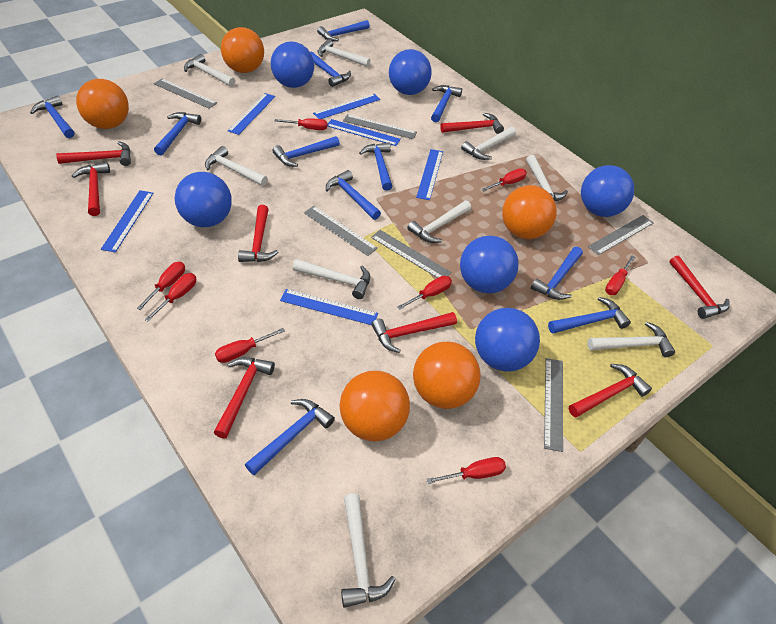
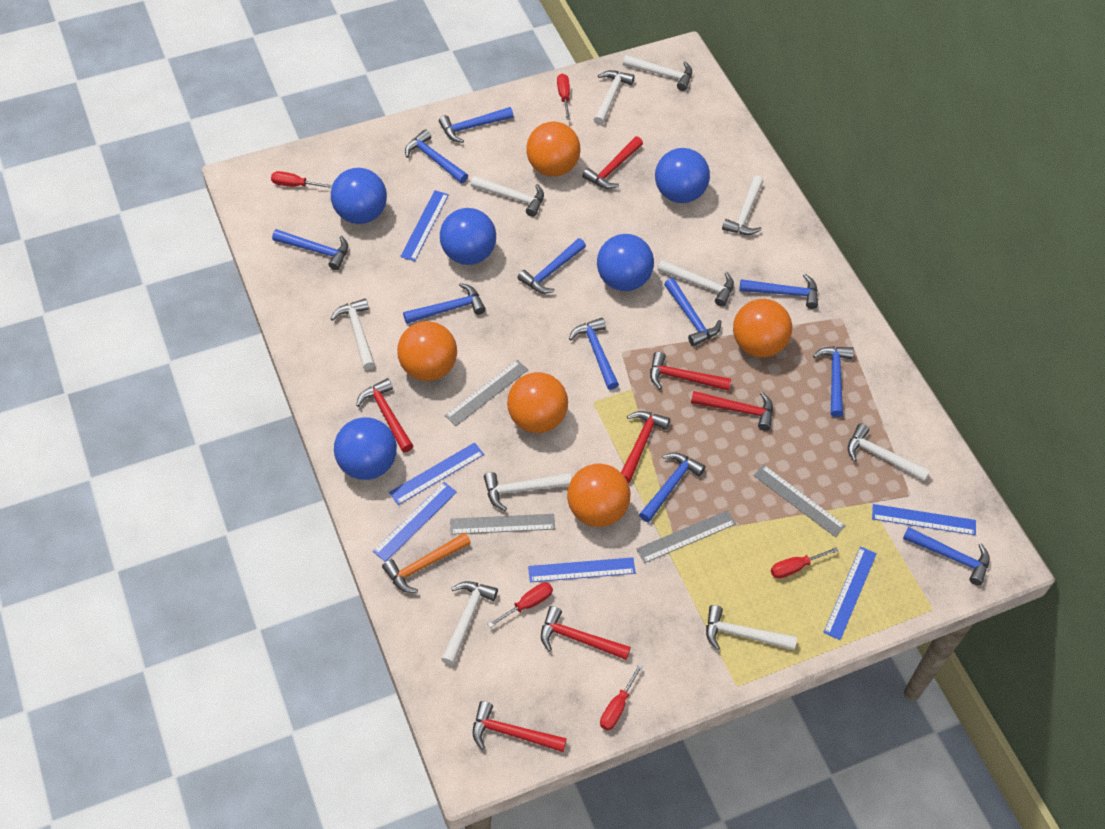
blue ball: [175,172,232,227] [271,42,314,88] [389,49,432,95] [460,236,519,294] [475,308,540,372] [581,165,634,217] = 6 -> [331,168,387,224] [334,417,397,480] [440,208,496,265] [597,234,654,291] [655,148,710,203] = 5
grey ruler: [154,79,217,109] [304,206,378,256] [343,114,417,139] [371,230,452,278] [544,358,563,452] [588,215,654,255] = 6 -> [445,360,528,426] [450,514,555,535] [636,510,736,563] [753,465,846,537] = 4
orange hammer: none = 0 -> [382,532,471,593] = 1
red hammer: [56,141,131,166] [72,162,110,216] [213,357,275,439] [238,205,278,262] [372,312,457,353] [440,113,504,134] [569,364,652,418] [669,256,730,319] = 8 -> [356,378,413,452] [473,701,567,752] [541,606,631,660] [582,136,643,189] [621,411,670,483] [650,352,731,391] [691,391,773,431] = 7
red screwdriver: [136,262,185,310] [145,273,196,322] [215,328,285,363] [275,118,327,130] [397,276,452,309] [426,457,506,484] [481,168,527,191] [605,256,635,295] = 8 -> [271,171,332,188] [488,582,553,628] [557,74,570,120] [600,663,643,730] [771,547,838,579] = 5
white hammer: [184,54,235,87] [205,146,268,186] [292,259,370,299] [317,39,371,67] [341,493,395,608] [407,201,471,243] [461,127,516,160] [526,155,568,201] [588,322,675,357] = 9 -> [331,298,375,370] [441,581,498,665] [470,175,544,217] [484,472,571,511] [594,70,635,125] [623,55,692,91] [658,260,734,307] [706,605,797,650] [722,175,763,235] [848,423,930,481] = 10

